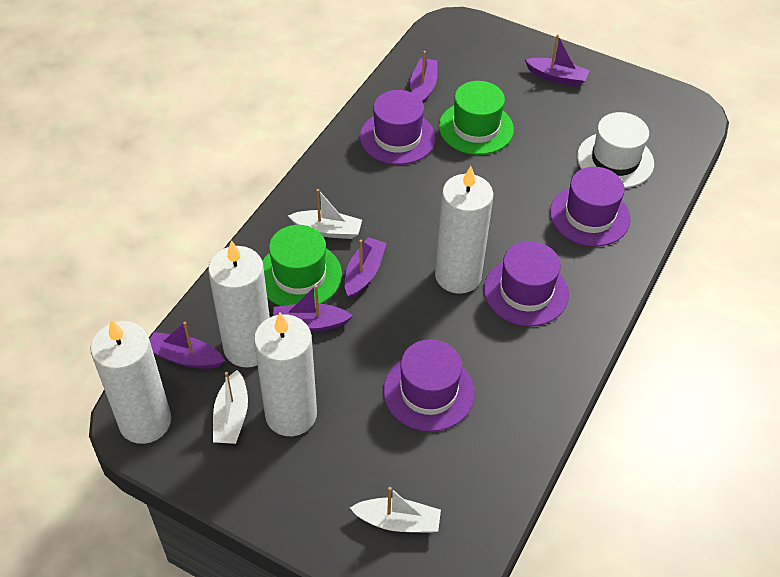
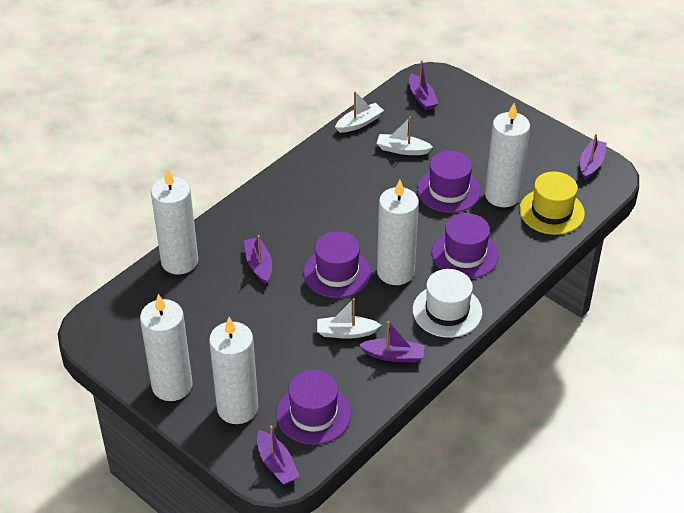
green hat: [263,225,342,306] [439,81,514,155] = 2 -> none = 0
white candle: [90,319,171,444] [208,240,270,368] [254,313,317,436] [435,166,494,294] = 4 -> [140,294,192,401] [151,169,198,274] [209,317,258,424] [377,179,419,285] [485,103,530,207] = 5
yellow hat: none = 0 -> [519,172,585,235] = 1

